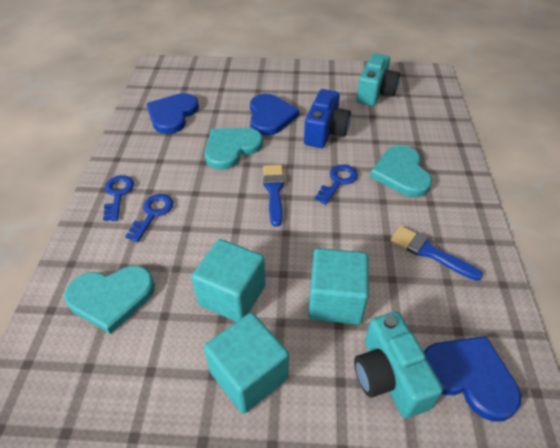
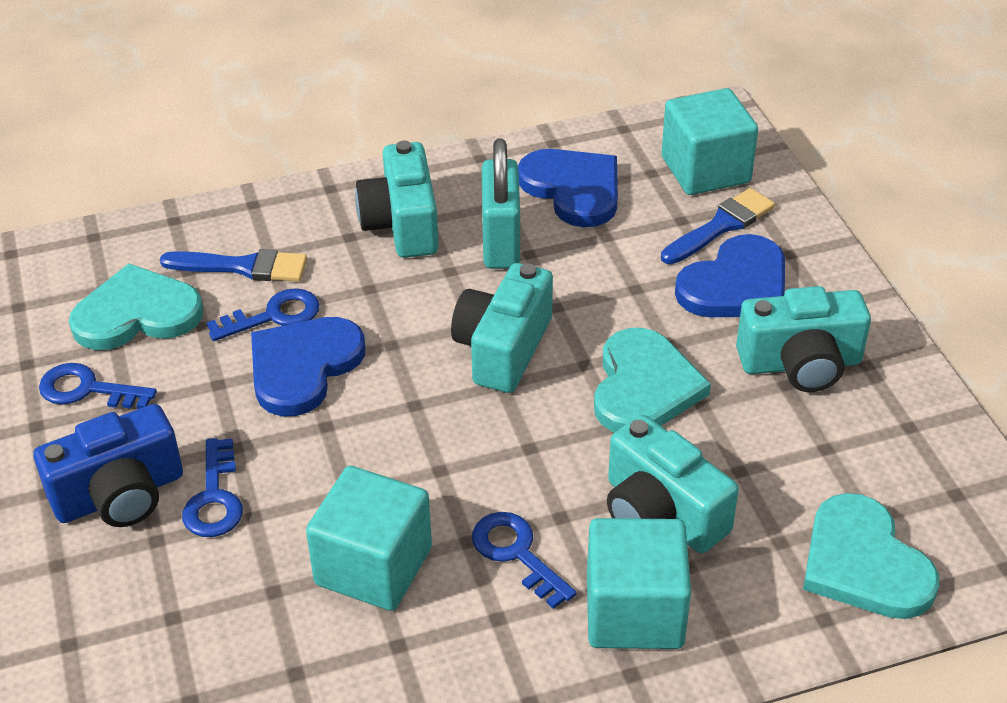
blue key: [103,175,134,221] [125,194,173,242] [315,165,358,205] = 3 -> [39,363,157,409] [182,438,243,537] [207,288,320,341] [472,512,577,609] = 4
turquoise camera: [354,312,443,418] [356,53,400,106] = 2 -> [355,141,439,258] [451,263,553,393] [607,415,739,553] [736,286,871,392] = 4
turquoise padlock: none = 0 -> [482,138,520,269] = 1

